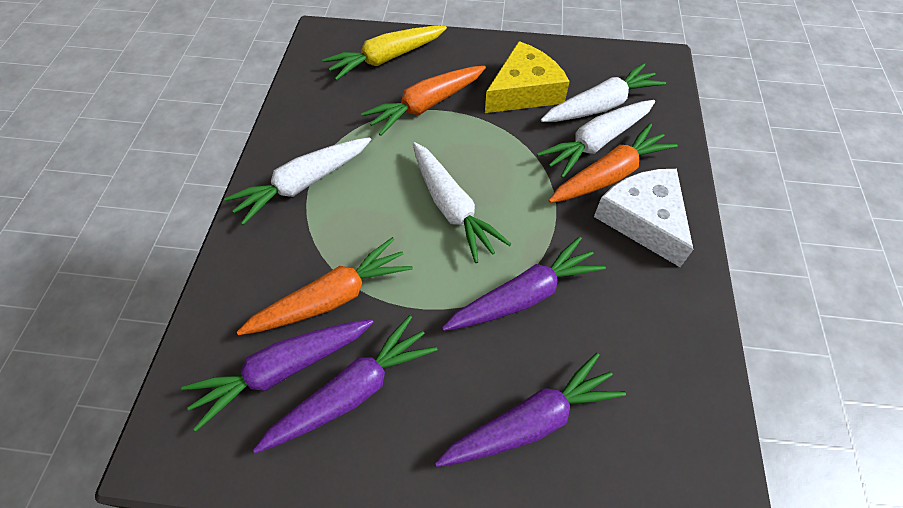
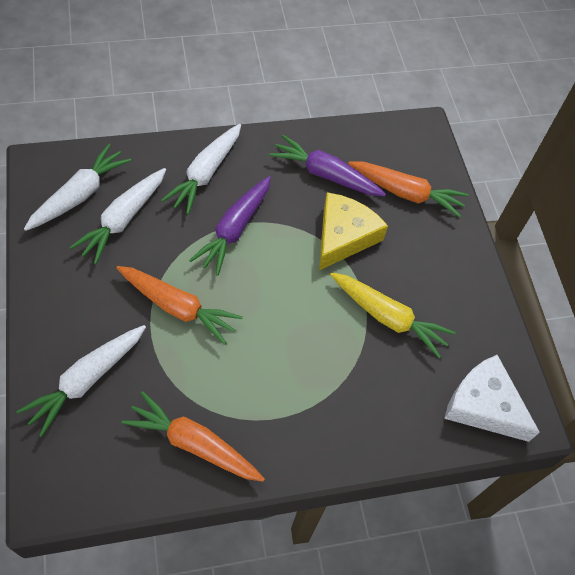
purple carrot: [181,319,374,431] [253,315,437,453] [435,353,626,467] [442,237,606,331] = 4 -> [189,176,271,276] [269,135,386,196] = 2

